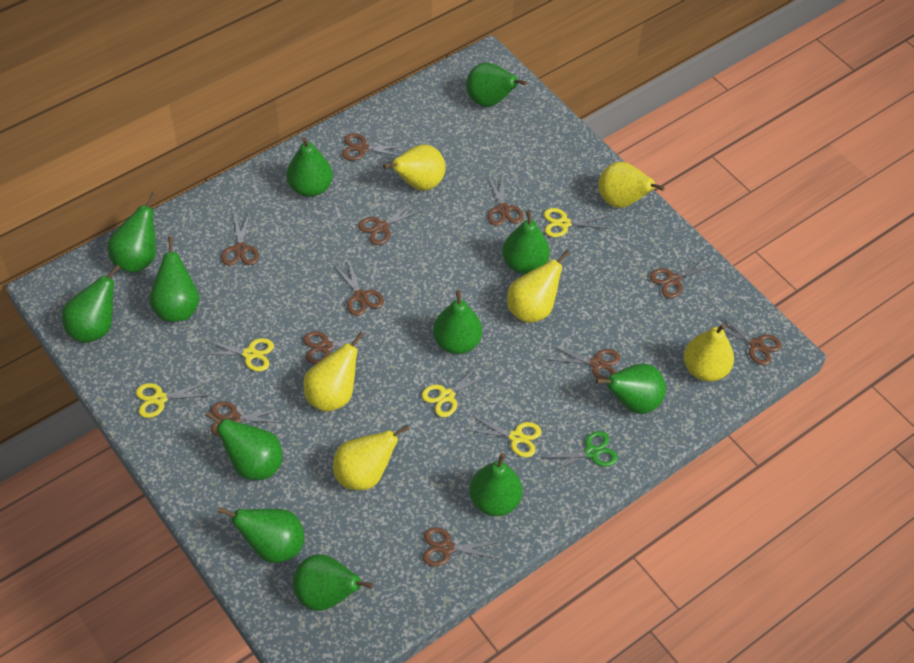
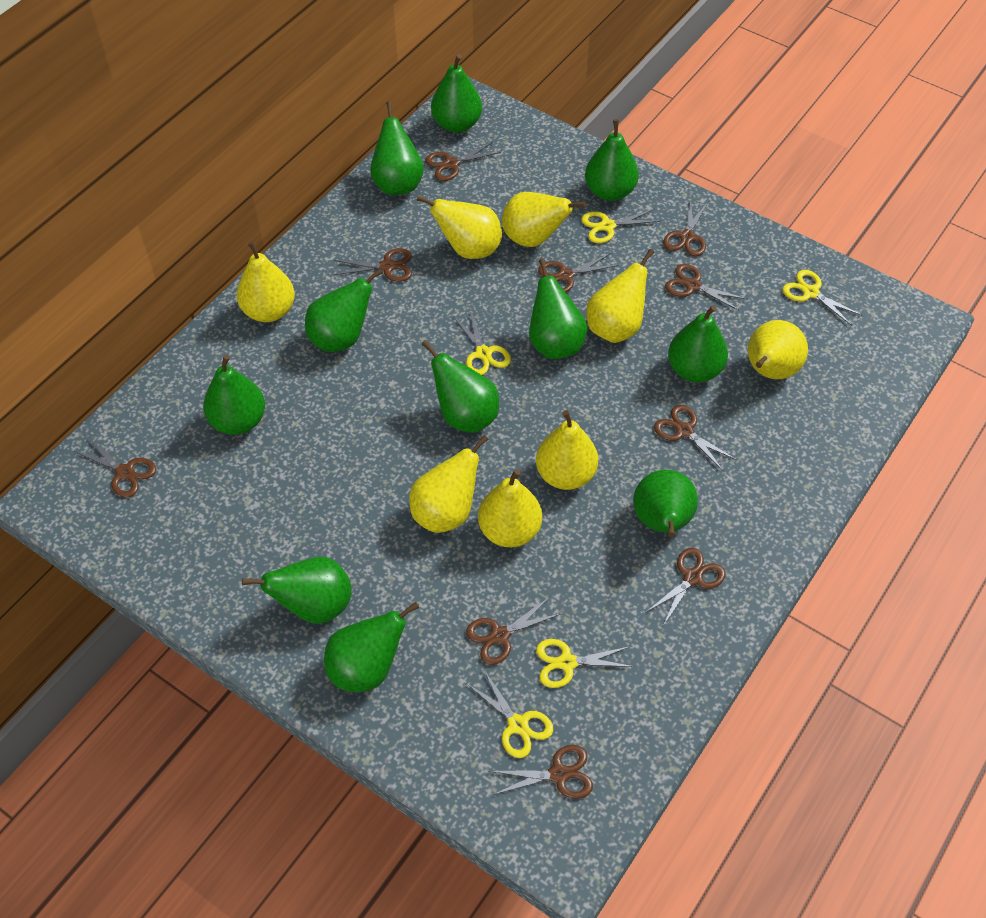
brown scissors: [211,401,284,437] [221,212,259,265] [303,331,375,364] [334,261,384,316] [342,133,406,161] [358,201,423,245] [423,527,500,567] [488,175,524,226] [551,346,620,379] [650,256,715,298] [712,314,782,365] = 11 -> [74,437,156,497] [334,248,412,282] [425,142,501,181] [466,597,560,665] [489,745,593,799] [538,253,619,292] [645,548,726,626] [654,405,737,472] [663,199,708,256] [665,264,747,311] = 10
green pear: [62,265,120,343] [107,192,156,273] [149,237,199,322] [205,411,283,480] [218,507,304,563] [286,137,333,197] [293,554,373,611] [433,290,482,354] [466,63,527,107] [469,453,523,516] [502,210,550,274] [596,363,666,414] = 12 -> [203,355,265,435] [242,557,352,624] [305,268,383,352] [324,602,419,692] [370,101,424,195] [422,340,499,433] [431,54,482,132] [529,258,588,359] [585,119,639,201] [633,470,698,538] [668,305,728,382] = 11
green scissors: [544,431,618,473] = 1 -> none = 0
yellow pear: [303,332,364,412] [333,425,409,490] [383,145,445,191] [507,250,570,323] [598,162,665,208] [684,324,734,381] = 6 -> [237,241,295,322] [409,435,489,533] [416,195,502,259] [478,469,542,547] [502,192,586,247] [536,410,598,490] [586,249,654,343] [748,320,808,379] = 8

